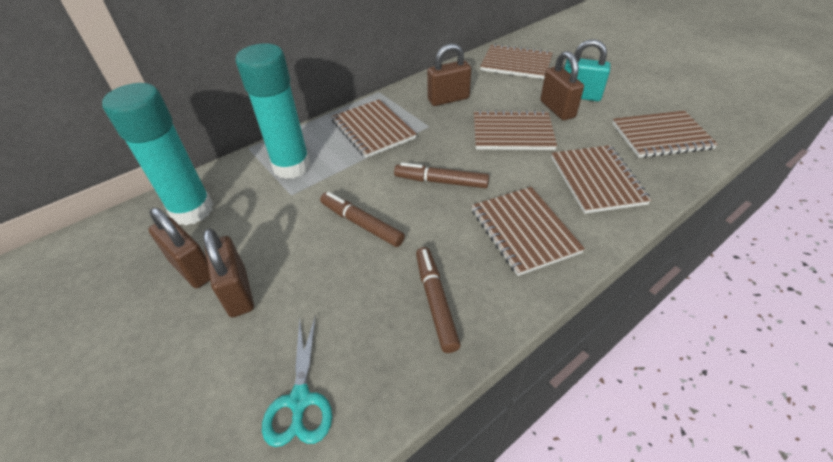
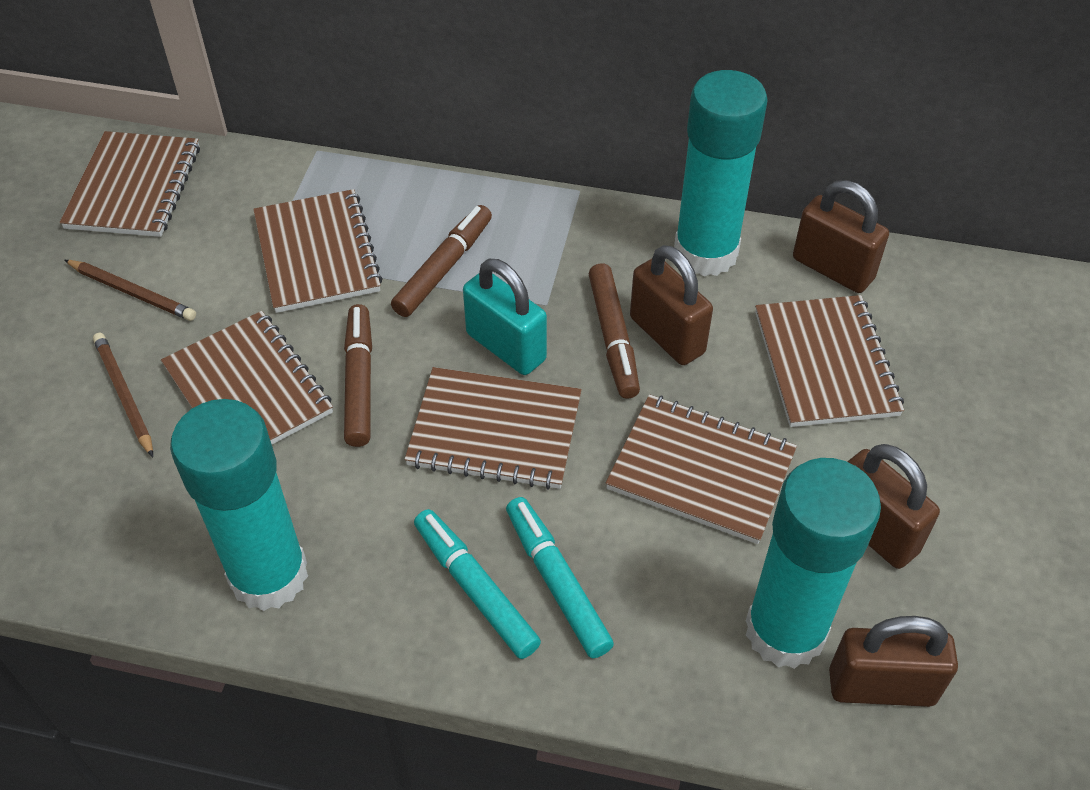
brown pencil: none = 0 -> [65,260,196,321] [93,333,153,457] = 2
turquoise glue stick: [102,83,213,225] [235,43,311,179] = 2 -> [170,399,308,611] [674,70,768,277] [746,458,881,669] = 3
turquoise marker: none = 0 -> [414,509,541,659] [506,497,614,658] = 2
turquoise scissors: [262,315,332,447] = 1 -> none = 0

